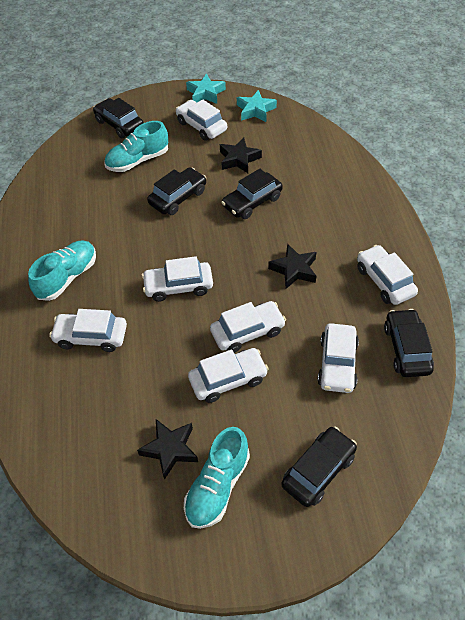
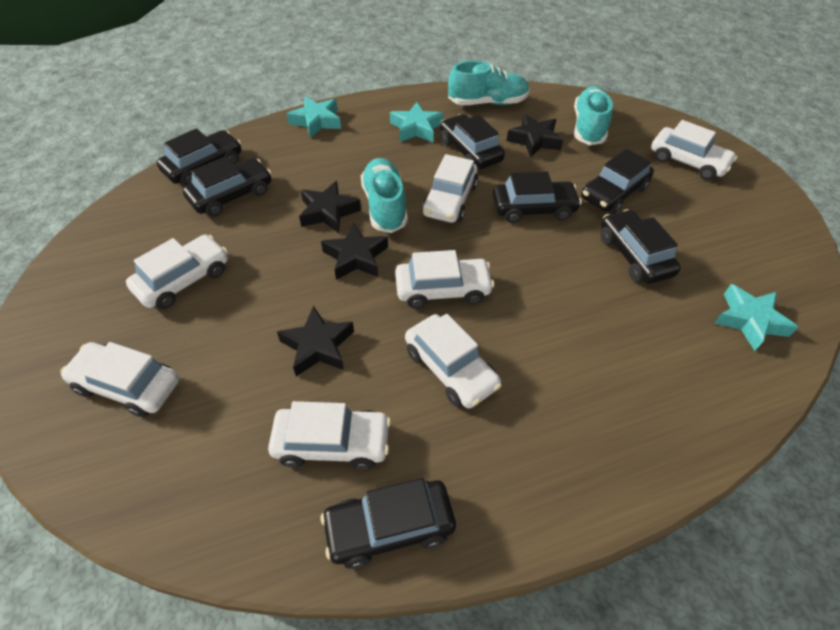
black car: [93,98,144,138] [147,167,206,215] [221,169,283,219] [281,426,357,507] [384,309,434,377] = 5 -> [157,128,241,186] [183,156,272,217] [321,478,456,569] [440,114,505,169] [493,171,582,223] [581,149,654,214] [600,209,681,284] = 7
black star: [137,419,198,480] [220,137,262,173] [268,244,316,289] = 3 -> [277,305,354,376] [299,181,361,233] [321,222,388,280] [506,114,563,158] = 4
turquoise star: [186,74,226,104] [237,90,277,122] = 2 -> [287,97,341,138] [390,102,443,142] [714,284,798,351] = 3

